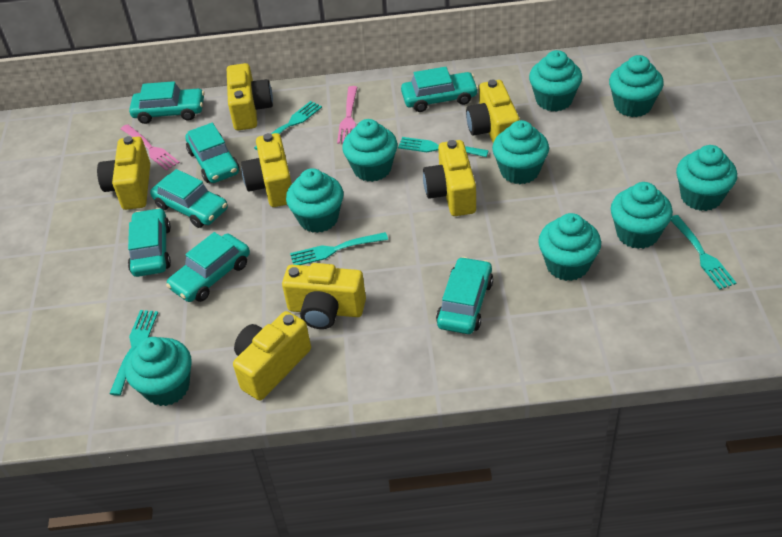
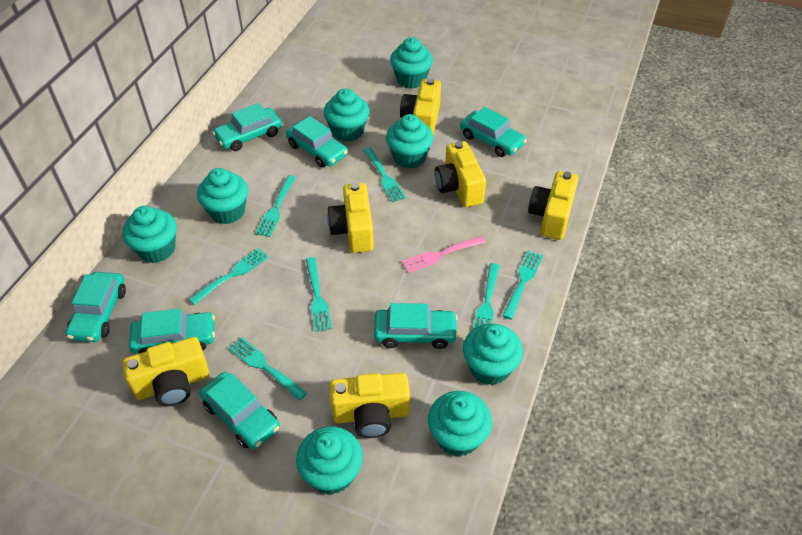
pink fork: [121,124,180,171] [337,86,357,144] = 2 -> [402,236,486,273] = 1
turquoise cupcake: [125,337,192,406] [286,168,344,233] [342,119,397,182] [492,120,549,184] [529,50,582,112] [538,213,601,281] [609,55,664,117] [611,182,673,249] [676,145,737,211] = 9 -> [122,206,177,263] [197,168,248,224] [296,426,363,495] [324,88,370,142] [386,114,434,168] [390,37,433,89] [428,391,492,457] [463,324,523,385] = 8
turquoise fork: [110,310,158,396] [254,101,322,151] [290,232,388,265] [398,137,489,157] [671,215,736,290] = 5 -> [189,248,269,305] [229,337,307,401] [255,175,296,237] [306,257,332,332] [364,147,406,202] [473,263,500,329] [502,250,543,319] = 7
yellow camera: [97,136,150,210] [227,63,273,130] [233,311,311,400] [241,133,292,207] [282,263,366,329] [423,140,476,216] [466,80,520,143] = 7 -> [122,337,209,406] [327,183,374,253] [330,373,410,438] [400,78,441,136] [435,141,486,207] [528,171,579,240] = 6

